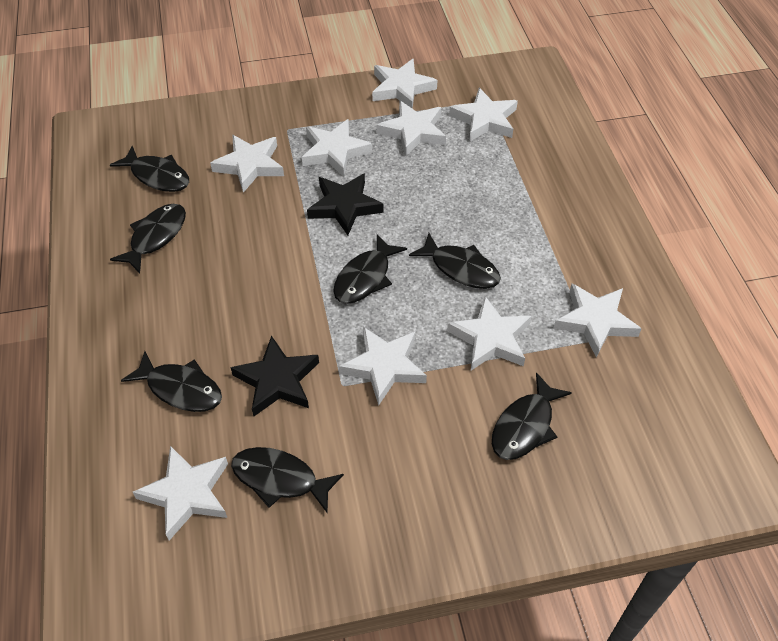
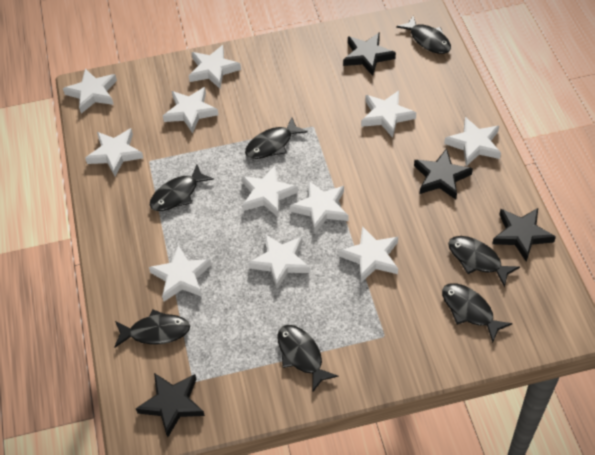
black star: [231,336,319,416] [307,173,383,235] = 2 -> [136,373,205,437] [343,32,396,76] [414,148,473,199] [492,208,556,262] = 4
white star: [133,446,228,541] [210,135,284,193] [302,119,372,177] [339,327,427,406] [372,59,437,108] [377,101,446,157] [447,296,532,370] [449,88,518,142] [553,284,642,358] = 9 -> [63,69,117,114] [85,128,143,176] [149,245,212,302] [163,87,219,133] [189,45,241,89] [241,166,298,217] [248,234,310,289] [290,180,348,234] [339,226,398,282] [361,91,417,138] [444,117,501,166] = 11

